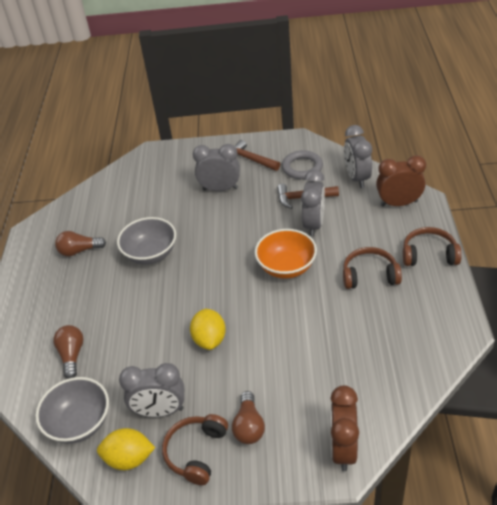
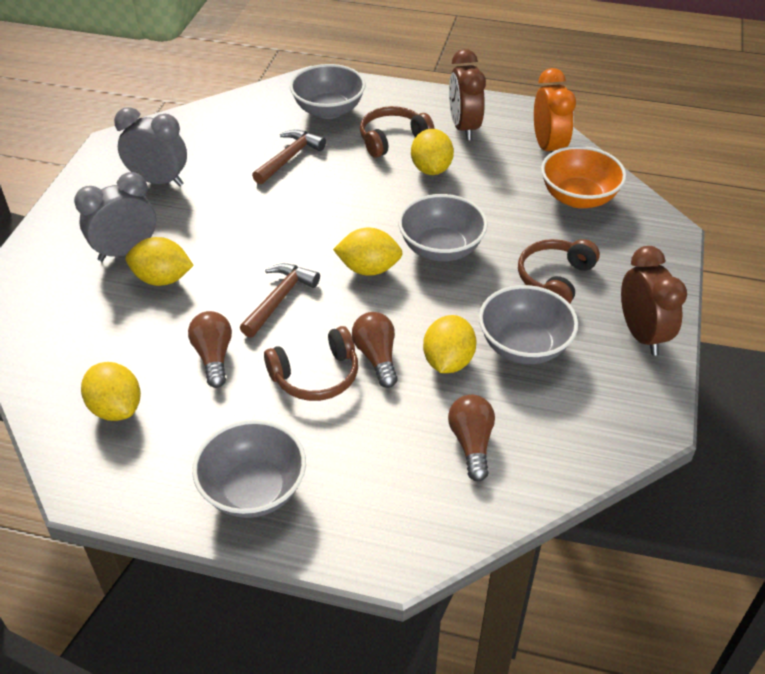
grey bowl: [35,377,109,443] [117,217,176,264] = 2 -> [192,420,306,518] [290,64,366,119] [398,194,488,262] [479,285,578,364] = 4
grey clock: [119,363,184,417] [193,144,240,191] [301,169,325,237] [344,125,372,188] = 4 -> [74,172,156,261] [114,107,187,186] = 2
grey ring: [282,150,323,179] = 1 -> none = 0
orange clock: none = 0 -> [534,68,576,153] = 1
yellow lemon: [97,428,155,470] [190,309,226,350] = 2 -> [81,362,141,421] [125,237,194,286] [333,228,403,276] [411,129,454,175] [423,315,476,373] = 5

